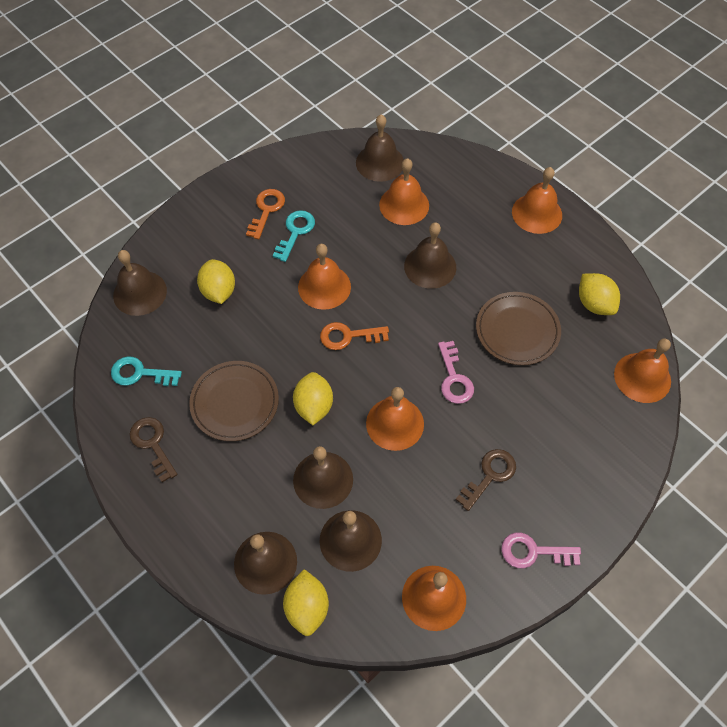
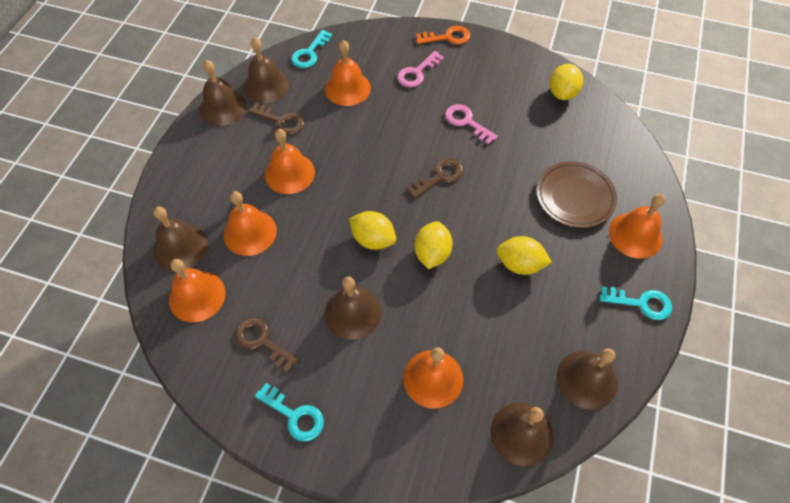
brown key: [129,417,178,483] [456,449,516,511] = 2 -> [235,318,299,372] [249,102,305,135] [407,158,464,199] = 3
brown plate: [189,361,279,441] [476,292,561,365] = 2 -> [536,161,617,228] = 1
orange key: [246,189,285,239] [320,322,389,350] = 2 -> [416,26,470,44] = 1
turquoise key: [111,356,182,386] [273,210,315,262] = 2 -> [255,383,324,442] [291,30,332,68] [600,286,672,320] = 3

